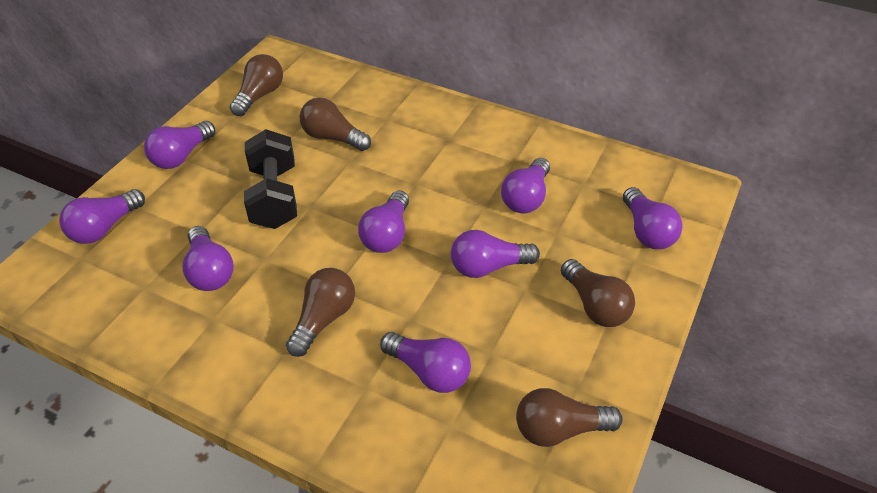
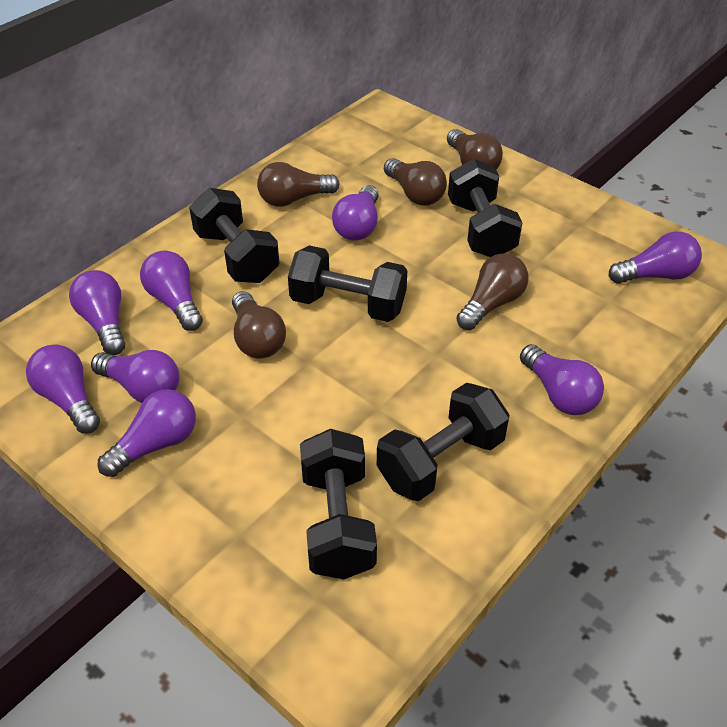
black dumbbell: [244,129,297,229] = 1 -> [189,188,280,283] [288,245,407,322] [300,429,377,579] [377,383,510,501] [448,159,522,257] = 5

